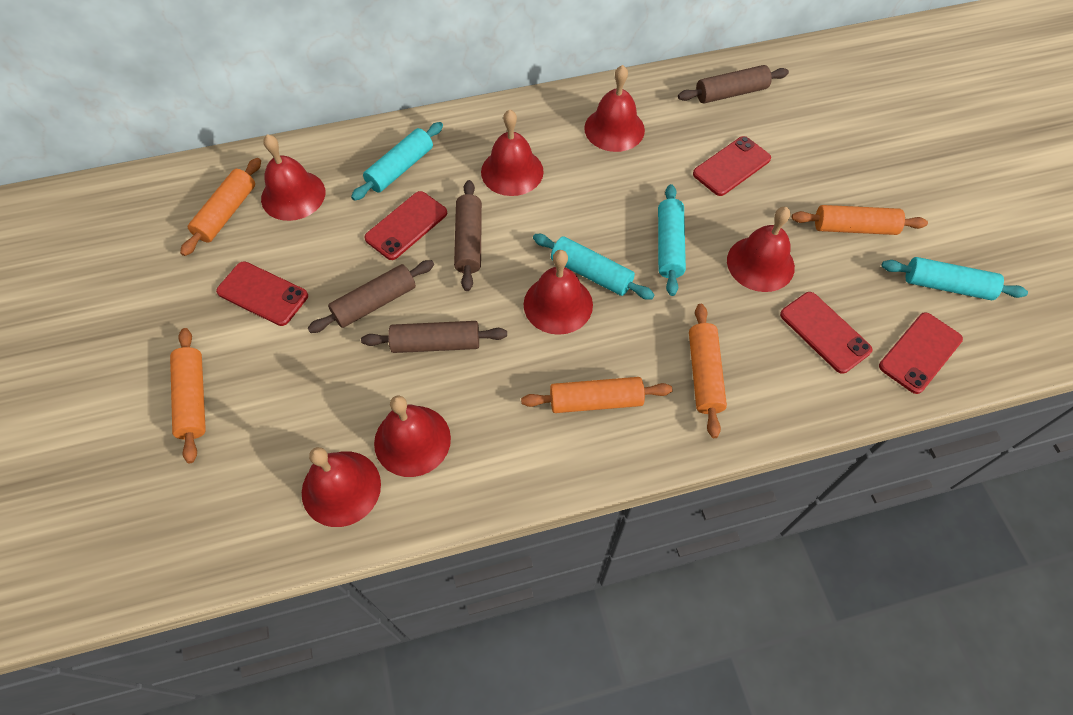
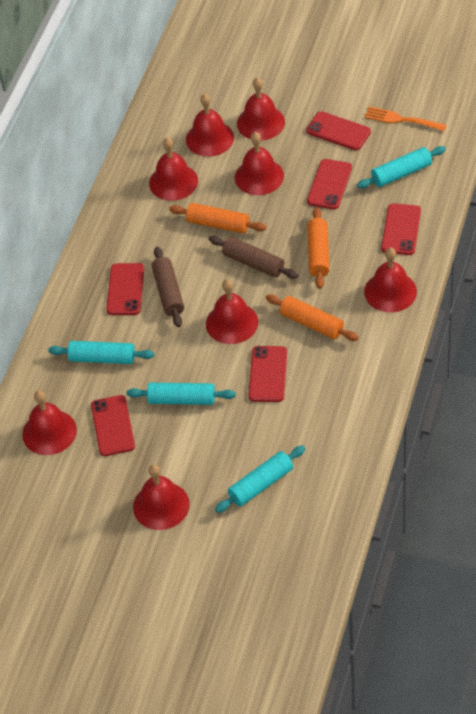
brown rolling pin: [308,260,434,333] [361,321,507,353] [454,180,482,291] [678,65,789,103] = 4 -> [152,247,184,327] [209,236,299,279] = 2
orange fork: none = 0 -> [364,107,446,131] = 1
orange rolling pin: [170,328,206,463] [180,158,261,256] [521,377,672,413] [689,304,727,438] [791,205,928,235] = 5 -> [169,203,266,234] [266,294,359,341] [307,207,329,289] = 3
red bell: [261,134,325,221] [302,447,381,527] [374,396,451,477] [481,109,544,196] [524,250,593,335] [584,65,645,152] [727,207,795,292] = 7 -> [22,390,77,455] [133,464,190,530] [149,137,198,201] [186,93,234,157] [206,280,258,344] [235,132,284,195] [237,77,285,140] [364,248,417,312] = 8
red phone: [216,261,308,326] [364,191,447,260] [693,136,771,196] [780,292,873,374] [879,312,963,394] = 5 -> [91,395,135,456] [106,263,144,315] [249,346,287,402] [306,111,371,150] [307,159,352,209] [381,204,421,255] = 6

